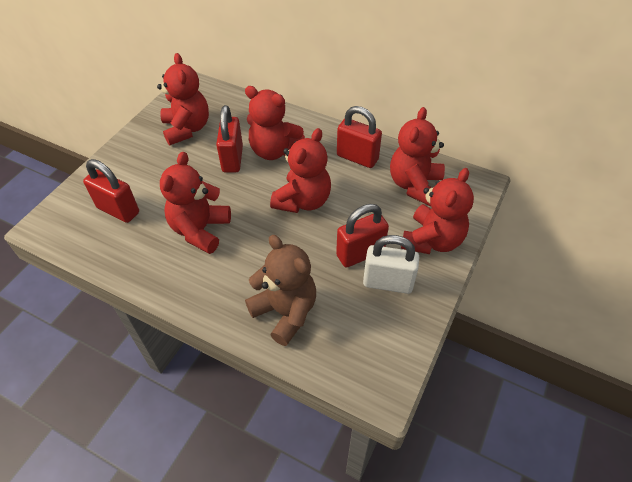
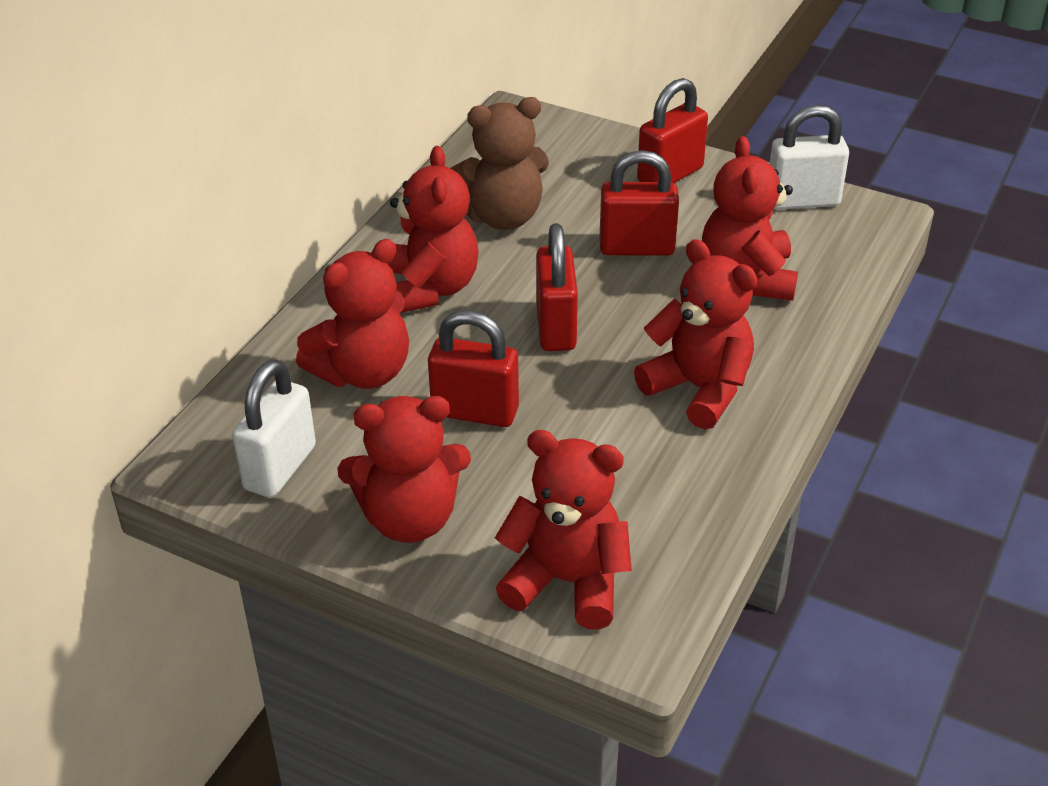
white padlock: [363,235,419,294] = 1 -> [232,360,316,498] [770,105,849,210] = 2

